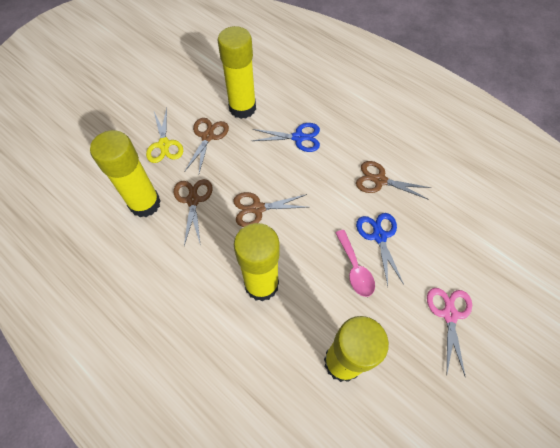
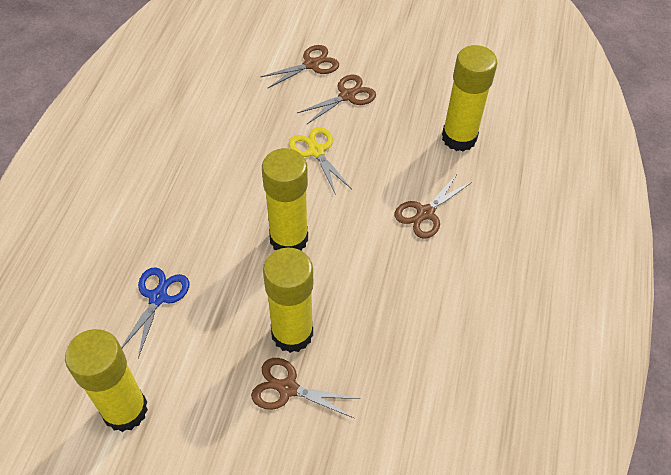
blue scissors: [252,123,320,152] [356,213,404,286] = 2 -> [121,267,190,358] = 1
pink scissors: [427,288,472,378] = 1 -> none = 0
pink spoon: [335,230,375,297] = 1 -> none = 0

